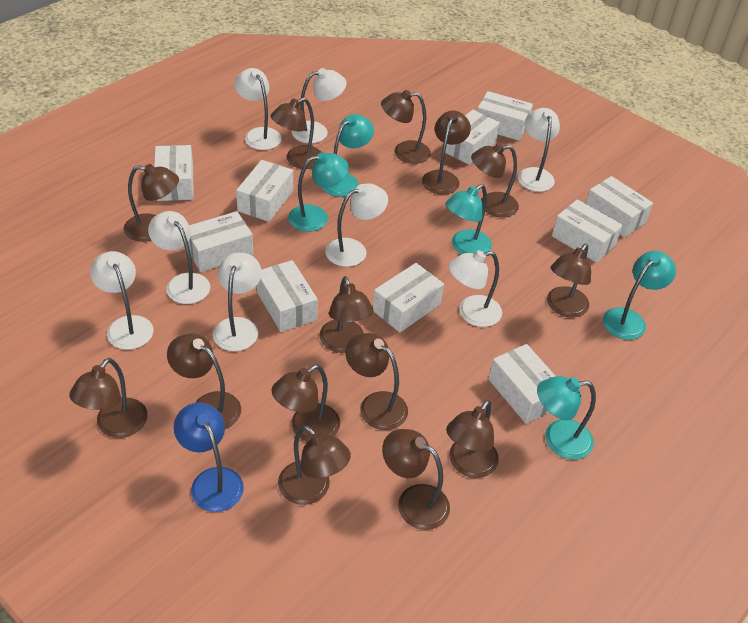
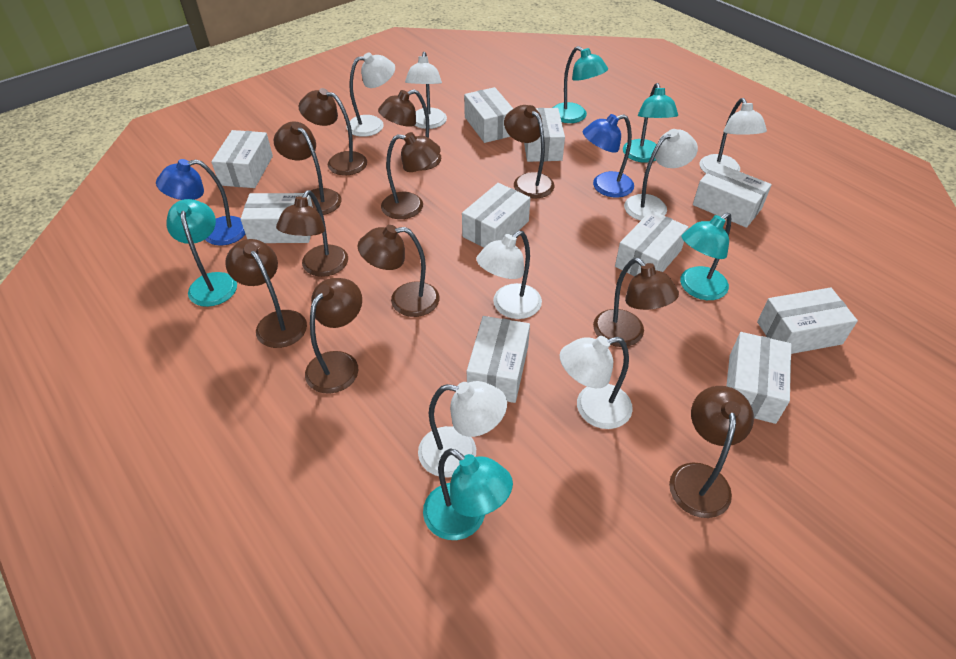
blue lamp: [174,402,244,512] = 1 -> [156,159,245,246] [583,114,634,198] = 2
brown lamp: [69,358,148,438] [124,164,179,242] [167,334,241,429] [271,97,321,169] [272,365,340,442] [278,425,351,505] [319,276,374,353] [345,333,408,430] [381,90,431,164] [382,429,450,530] [422,111,471,195] [446,400,499,478] [471,143,519,218] [547,244,591,318] = 14 -> [225,239,307,348] [274,121,341,215] [276,190,348,277] [299,88,367,175] [305,278,362,394] [358,225,440,317] [378,89,441,171] [381,132,441,219] [504,105,555,199] [593,258,679,347] [669,386,754,518] = 11
white lamp: [90,251,154,350] [148,211,210,304] [213,253,262,351] [235,68,282,150] [292,68,346,143] [325,183,388,267] [449,250,502,327] [518,108,560,192] = 8 -> [346,52,395,137] [405,52,447,129] [418,381,507,477] [476,231,542,319] [560,336,633,429] [624,129,698,221] [700,98,767,173] = 7

